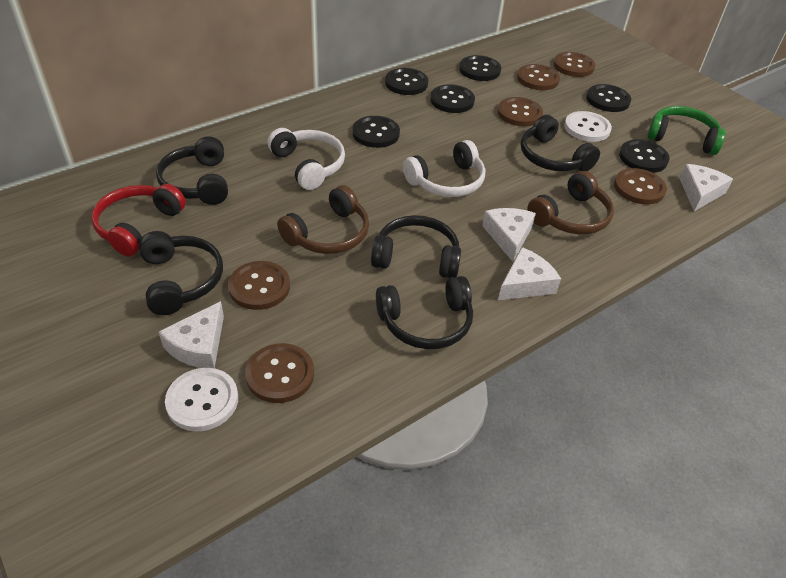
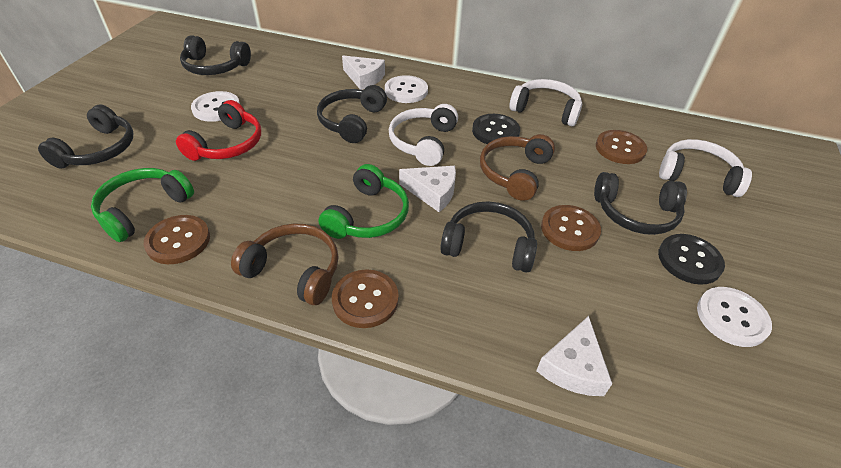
black button: [352,116,400,148] [385,68,428,95] [430,84,475,113] [459,55,501,81] [586,84,631,112] [619,140,670,173] = 6 -> [472,114,520,144] [658,234,725,285] = 2
brown button: [228,261,290,310] [245,343,314,403] [497,97,543,127] [517,64,560,90] [553,52,595,77] [614,168,667,205] = 6 -> [144,215,210,264] [332,269,399,328] [541,205,601,251] [596,130,647,164] = 4
green headphones: [647,106,726,155] = 1 -> [91,168,194,242] [319,164,409,239] = 2
white button: [165,368,238,431] [564,111,612,142] = 2 -> [191,91,240,122] [385,75,428,103] [697,287,772,347] = 3
white cheese: [159,301,224,368] [482,208,536,262] [498,247,561,300] [679,164,733,211] = 4 -> [342,56,385,90] [399,166,456,212] [536,316,612,396] = 3
white headphones: [268,128,345,190] [403,140,485,197] = 2 -> [389,104,458,166] [509,79,582,126] [659,139,752,197] = 3

